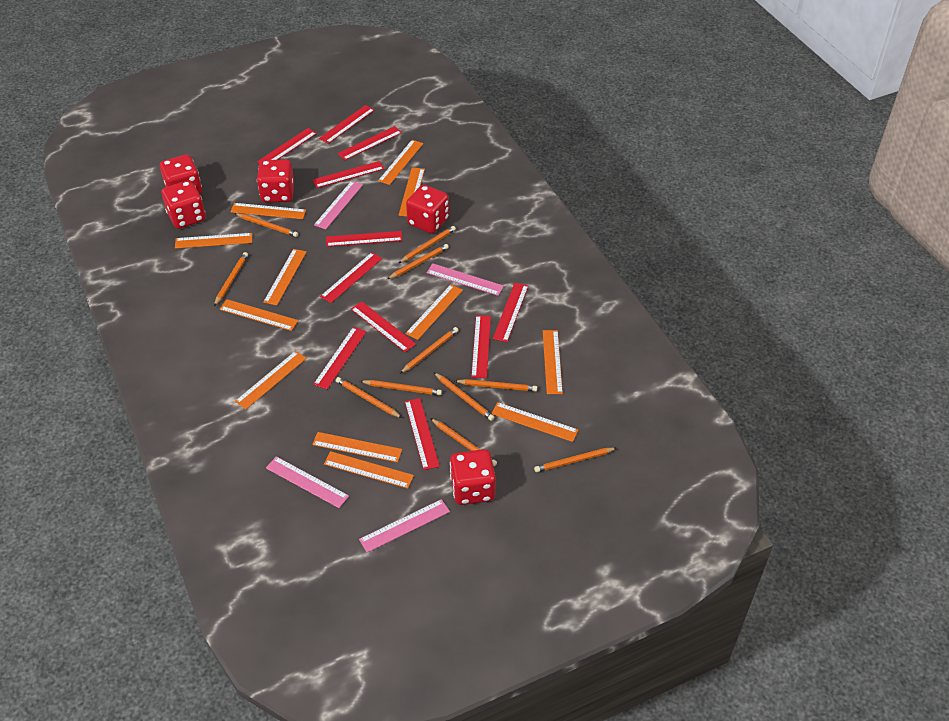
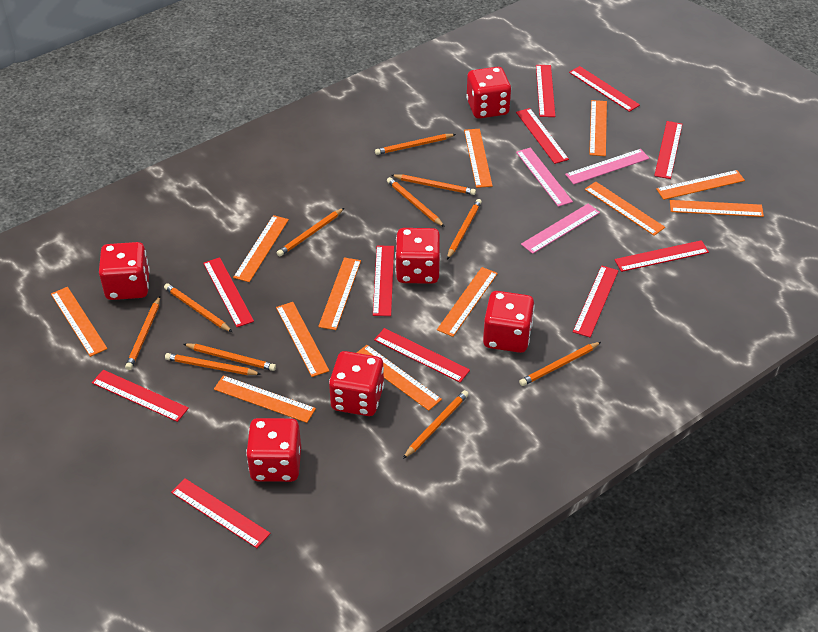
pink ruler: [266,456,349,508] [314,181,363,230] [359,499,450,553] [427,263,504,296] = 4 -> [516,147,573,207] [521,204,600,254] [565,149,649,184] = 3
red dice: [160,155,202,194] [162,180,206,229] [257,160,294,202] [406,185,449,234] [450,449,496,505] = 5 -> [99,242,150,300] [246,418,301,482] [329,351,384,416] [395,228,440,284] [466,67,511,119] [483,291,535,353] = 6

